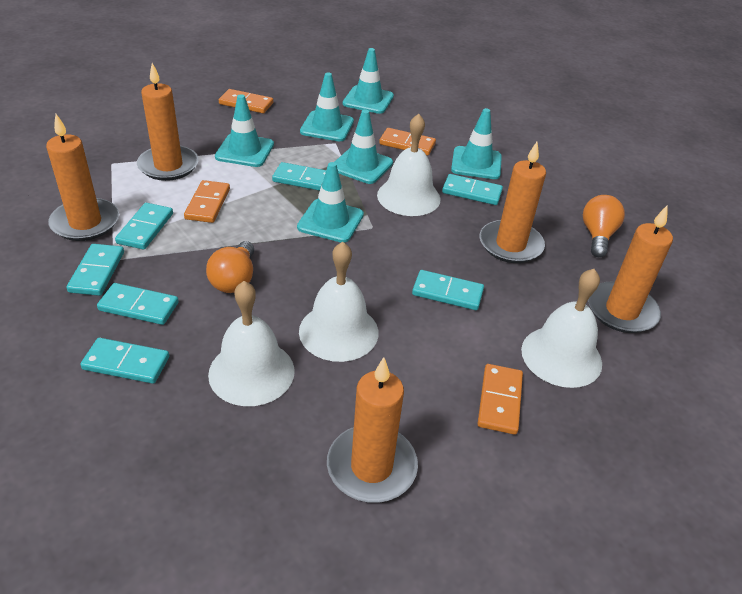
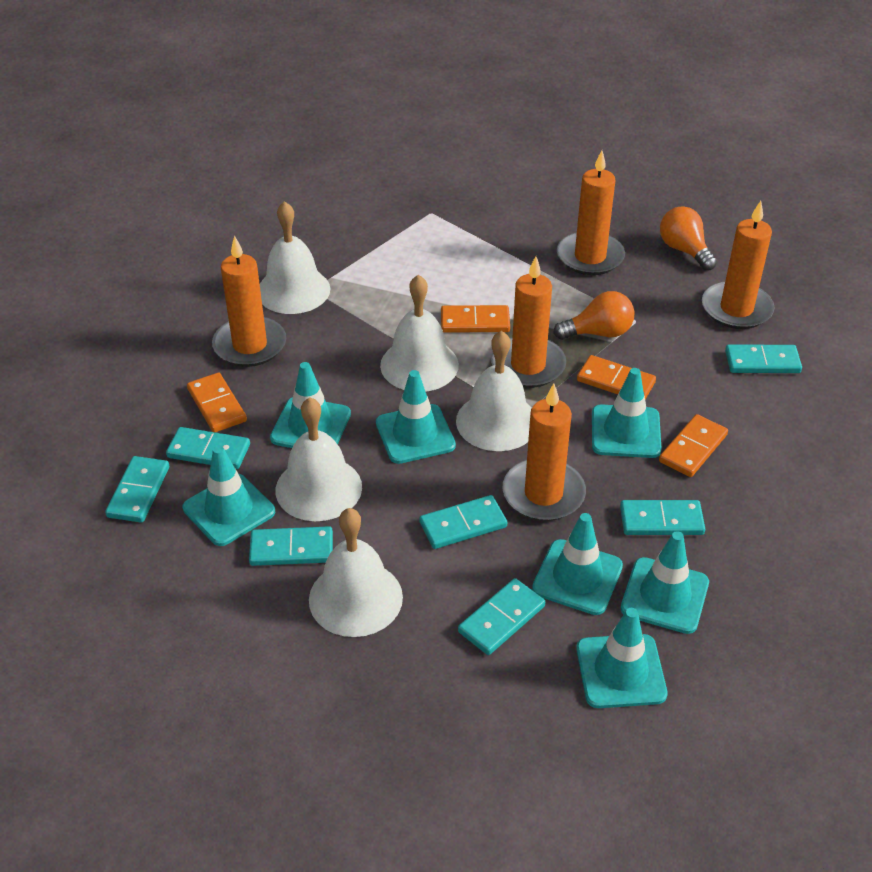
turquoise traffic cone: [215,94,274,167] [297,162,364,242] [300,73,354,141] [334,110,393,184] [343,48,394,114] [451,108,502,179] = 6 -> [183,446,275,546] [270,362,351,448] [376,370,456,464] [532,513,623,615] [576,608,667,708] [592,368,662,458] [621,531,709,634] = 7
white bell: [208,281,295,406] [299,242,378,362] [377,114,441,216] [521,269,602,388] = 4 -> [260,201,331,314] [276,397,362,521] [309,508,403,637] [380,275,459,392] [456,331,532,451] = 5

